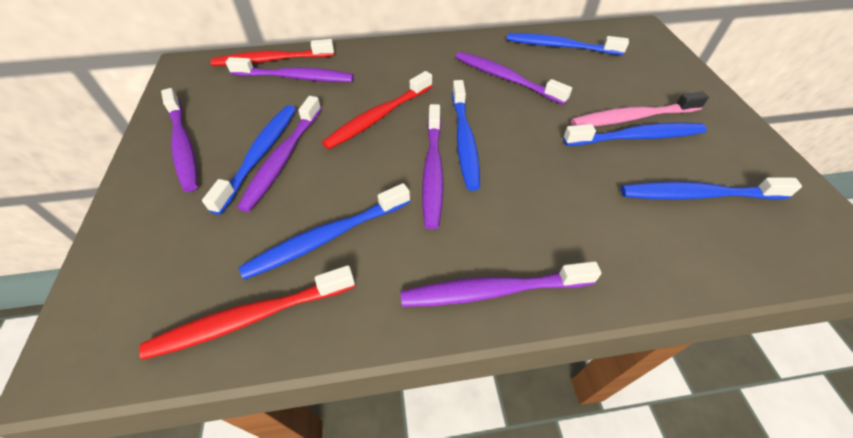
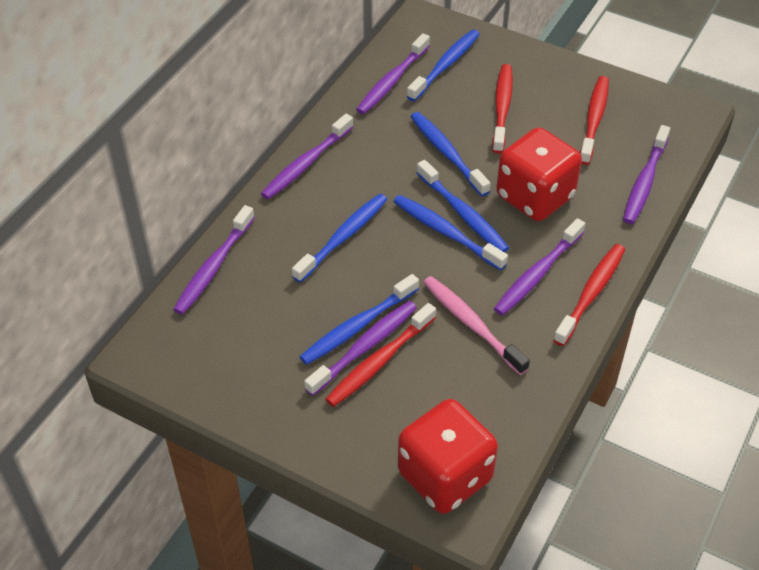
red dice: none = 0 -> [398,399,498,514] [496,128,582,221] = 2
red toothbrush: [139,265,355,360] [211,39,334,66] [322,71,432,149] = 3 -> [325,303,436,407] [492,64,513,154] [553,244,625,346] [580,76,609,165] = 4

